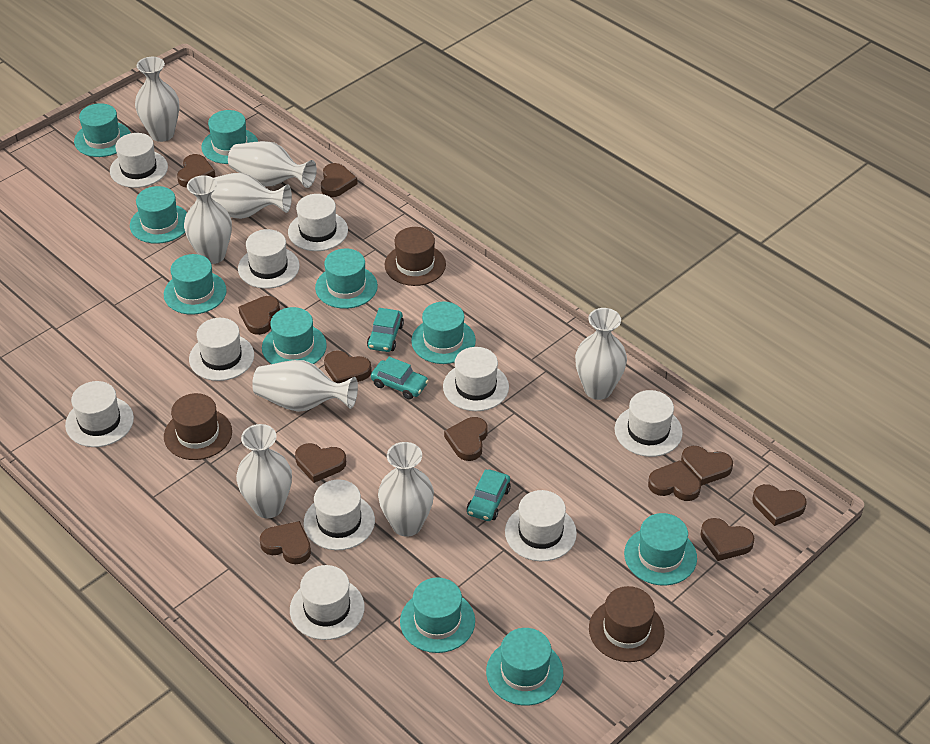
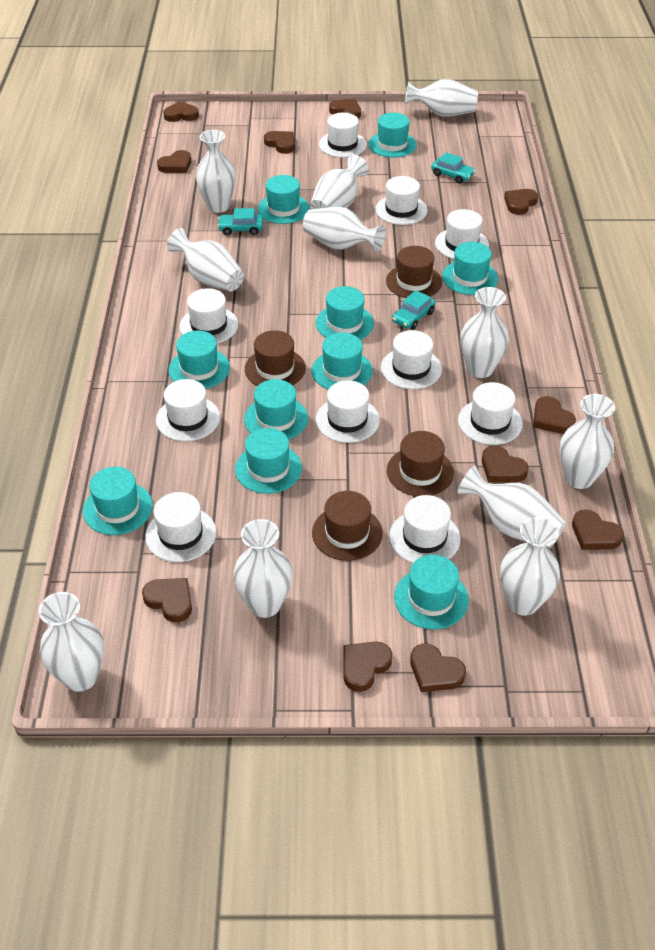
brown hat: [164,393,232,460] [385,227,446,286] [589,586,665,662] = 3 -> [245,330,306,386] [312,491,383,561] [386,246,442,298] [387,431,454,496] = 4
white vase: [135,57,179,142] [184,175,232,264] [211,173,292,219] [228,141,317,188] [236,424,292,518] [252,360,358,412] [378,442,434,537] [575,308,627,400] = 8 -> [39,592,104,692] [167,228,244,292] [195,130,236,213] [233,519,293,618] [303,207,386,251] [310,155,369,209] [405,79,478,117] [458,465,566,548] [461,287,509,378] [500,517,560,616] [560,394,615,489] = 11

